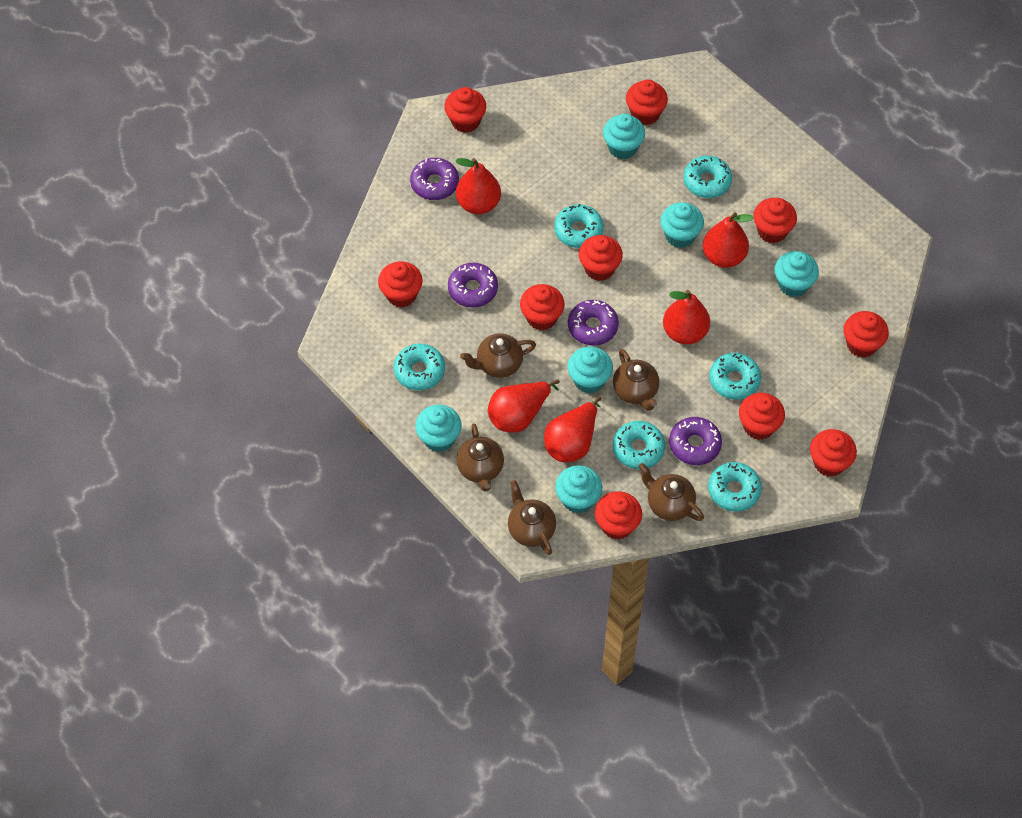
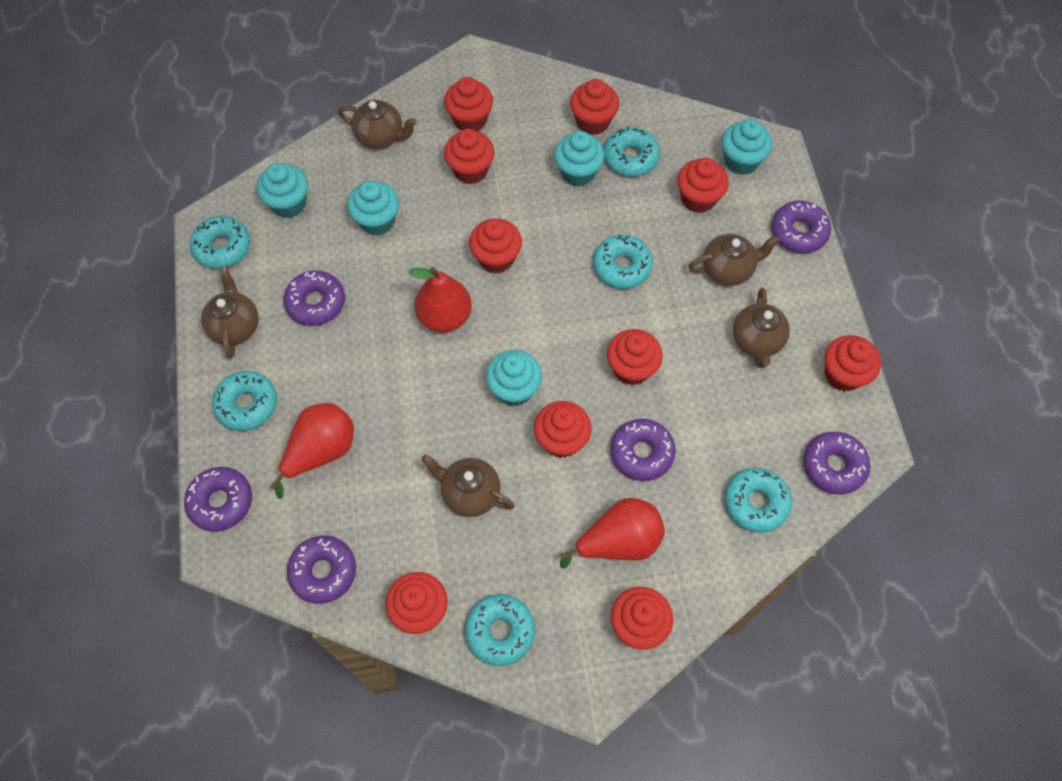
purple donut: [410,158,459,200] [448,263,498,308] [568,300,619,346] [669,417,722,465] = 4 -> [184,467,252,532] [284,270,345,326] [287,536,356,604] [610,419,676,481] [771,201,831,253] [803,432,870,494] = 6
red pear: [456,158,501,214] [488,379,560,433] [544,396,601,462] [663,290,710,344] [703,212,754,268] = 5 -> [270,403,354,499] [408,267,472,332] [560,498,665,569] = 3
turquoise cupcake: [415,405,462,452] [555,465,602,513] [567,346,613,393] [603,114,645,159] [660,202,704,248] [774,251,819,297] = 6 -> [256,163,308,218] [347,181,399,236] [486,350,542,406] [554,131,605,187] [722,119,772,175] = 5

